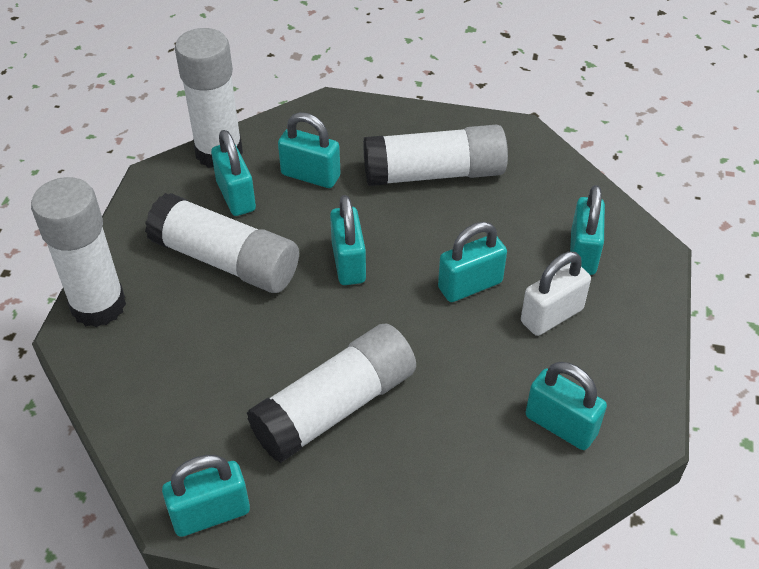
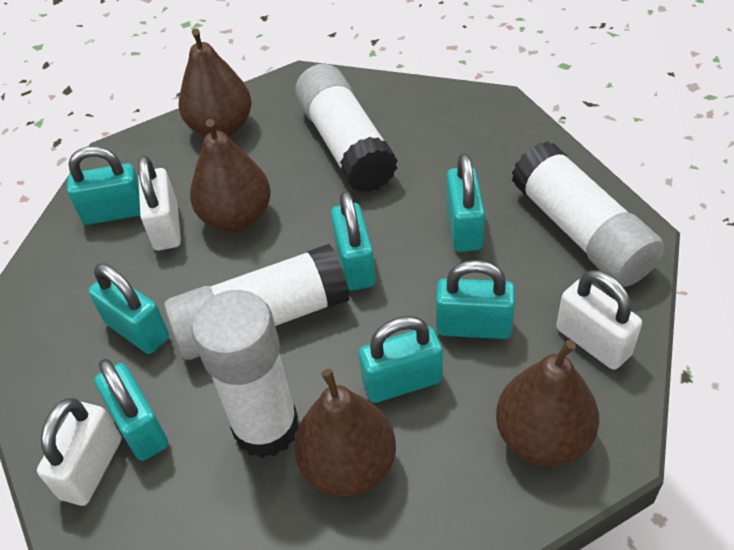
brown pear: none = 0 -> [179,28,252,137] [190,119,271,232] [294,369,396,497] [496,340,599,466] = 4
white glue stick: [31,177,126,327] [145,193,299,293] [175,28,243,168] [247,324,416,463] [363,124,508,186] = 5 -> [164,244,350,360] [191,290,299,458] [295,64,398,192] [512,141,664,287] = 4
white padlock: [521,252,591,336] = 1 -> [37,398,121,506] [138,155,181,251] [556,270,642,370] = 3

